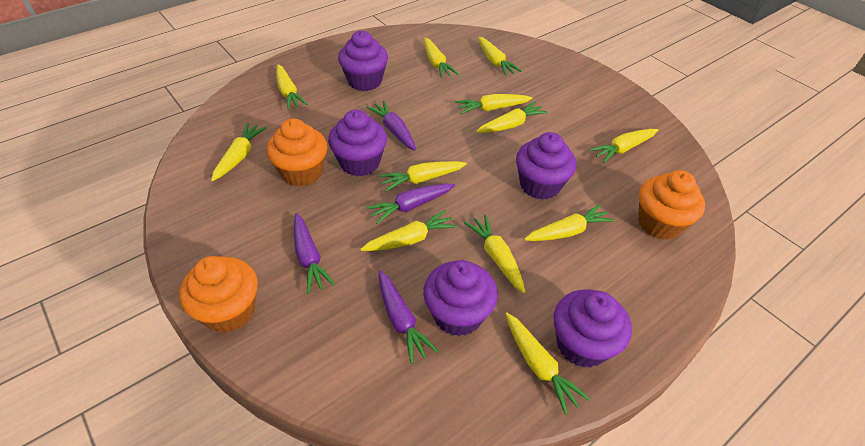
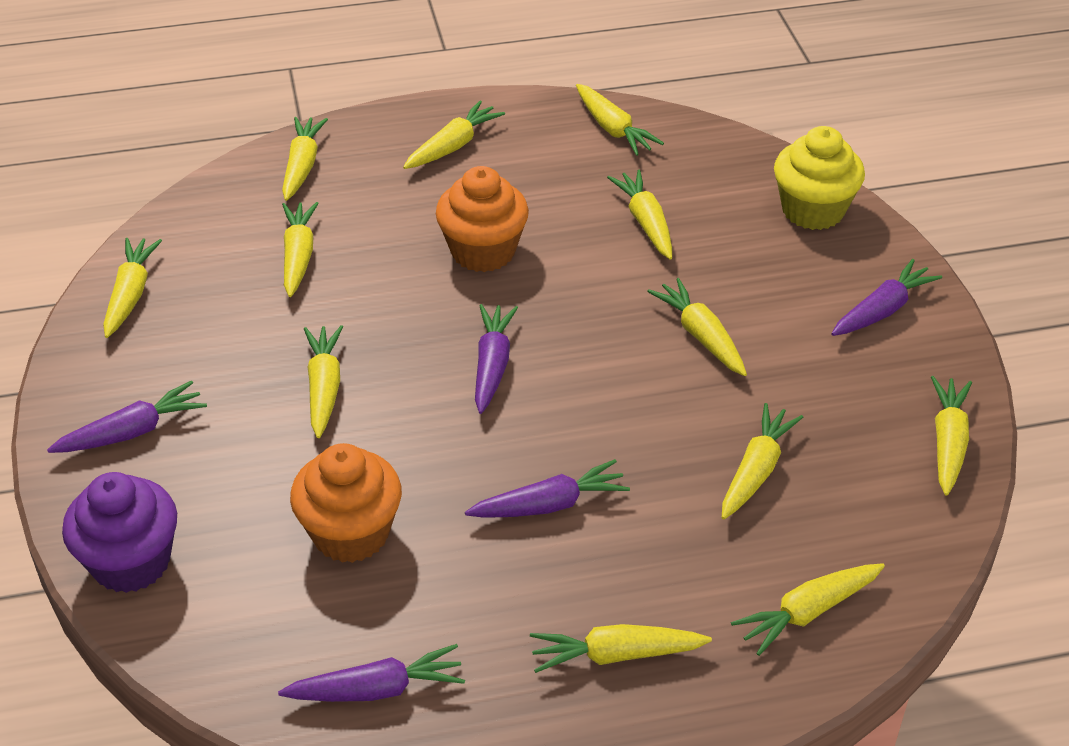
orange cupcake: [179,256,258,333] [267,119,327,187] [638,170,705,240] = 3 -> [290,443,402,563] [436,166,529,272] = 2
purple carrot: [294,213,335,294] [366,101,416,151] [366,184,455,224] [379,270,438,364] = 4 -> [47,380,207,453] [278,644,465,702] [465,459,630,518] [475,304,518,414] [831,259,942,336] = 5
purple cupcake: [328,109,387,176] [338,31,388,91] [423,260,498,336] [516,132,576,200] [554,289,632,368] = 5 -> [62,472,177,593] = 1
yellow cupcake: none = 0 -> [774,126,865,230] = 1

